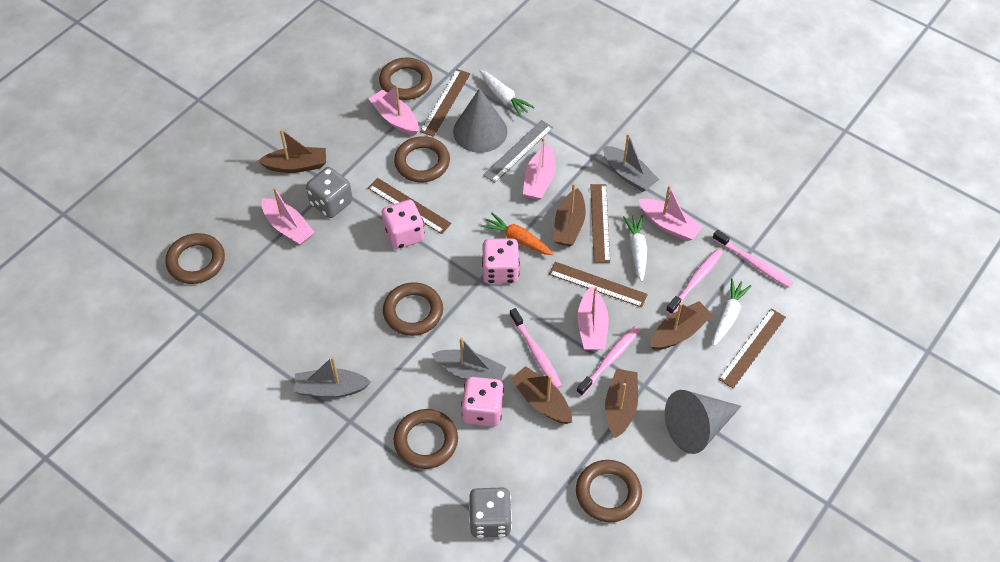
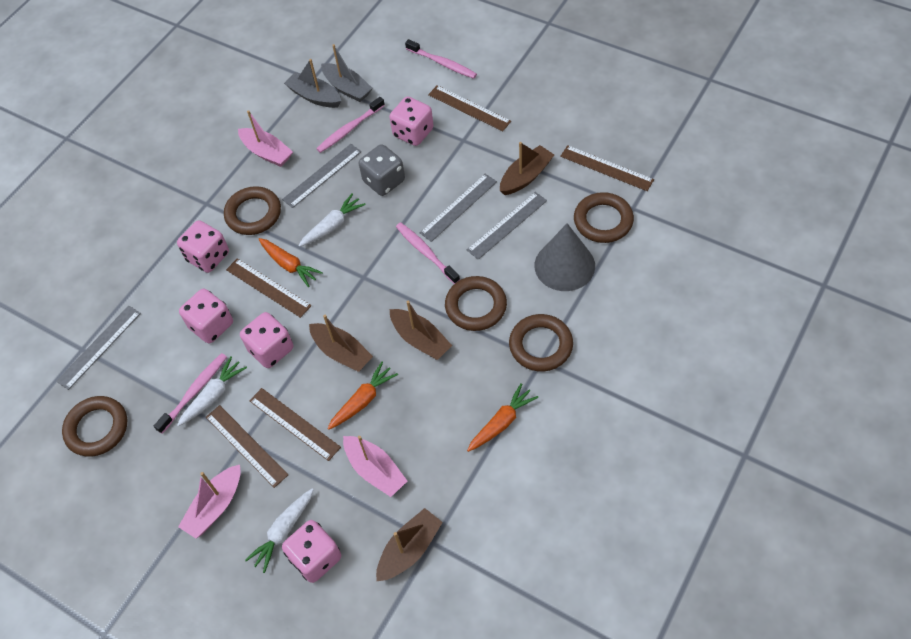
brown boat: [258,129,326,173] [511,366,572,424] [554,183,586,246] [605,369,638,438] [651,301,713,350] = 5 -> [309,315,373,372] [376,508,443,582] [390,301,452,360] [500,142,554,195] = 4
brown ring: [165,233,225,284] [379,58,432,100] [383,282,443,336] [394,136,450,182] [394,409,458,469] [576,460,642,522] = 6 -> [62,396,127,457] [224,186,281,235] [445,276,507,331] [509,314,573,371] [574,192,634,243] = 5
grey boat: [294,357,371,398] [432,337,506,380] [603,133,659,192] = 3 -> [284,59,341,108] [321,44,373,102] = 2
grey cone: [453,88,508,153] [665,390,741,454] = 2 -> [535,223,595,291] = 1
grey dice: [306,167,353,218] [469,487,512,538] = 2 -> [359,144,405,196] = 1
grey ruler: [483,120,553,183] = 1 -> [56,305,141,390] [282,144,361,208] [420,174,497,242] [467,192,547,260] = 4
orange carrot: [481,212,553,255] = 1 -> [258,238,323,287] [327,362,398,430] [467,383,538,452] = 3
pink boat: [262,187,315,245] [369,85,418,136] [523,137,556,200] [578,286,609,350] [639,185,703,241] = 5 -> [178,465,240,539] [238,110,293,167] [343,436,407,497] = 3
pink dice: [382,200,425,249] [461,377,504,427] [482,238,520,284] = 3 -> [177,220,229,273] [179,289,233,343] [240,312,293,368] [282,520,341,583] [389,96,434,146] = 5

